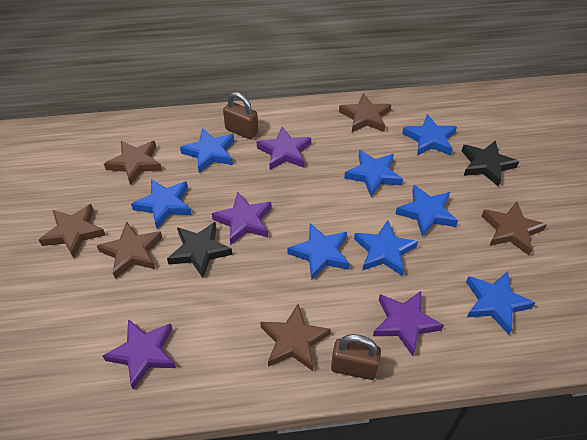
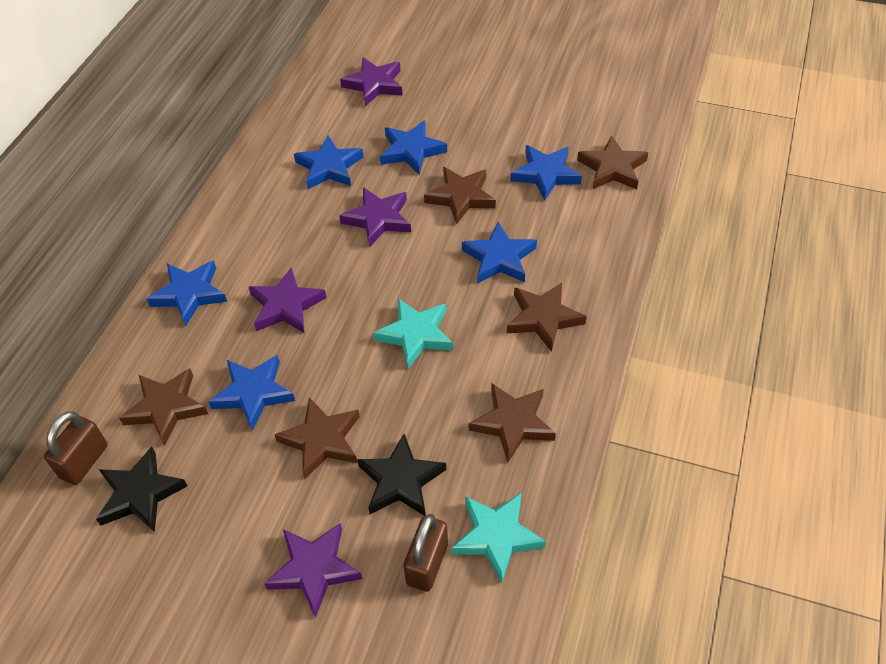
blue star: [131,179,192,229] [180,128,234,173] [287,223,350,280] [344,150,403,197] [354,220,418,276] [396,185,458,237] [402,114,457,156] [466,271,535,335] = 8 -> [147,260,227,326] [208,355,295,431] [294,135,364,189] [380,120,447,175] [462,222,537,284] [510,145,582,200] = 6
turquoise star: none = 0 -> [373,298,453,368] [451,492,546,583] = 2

